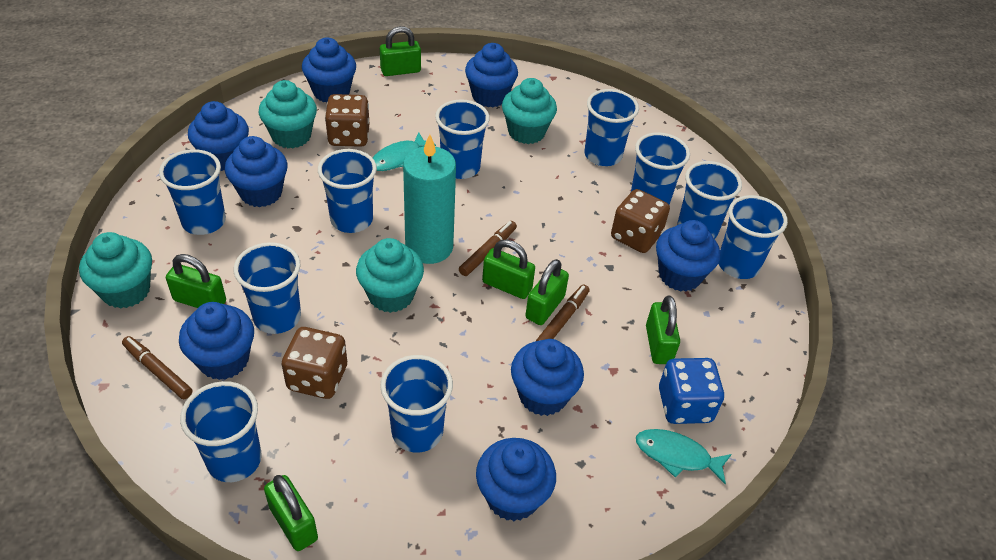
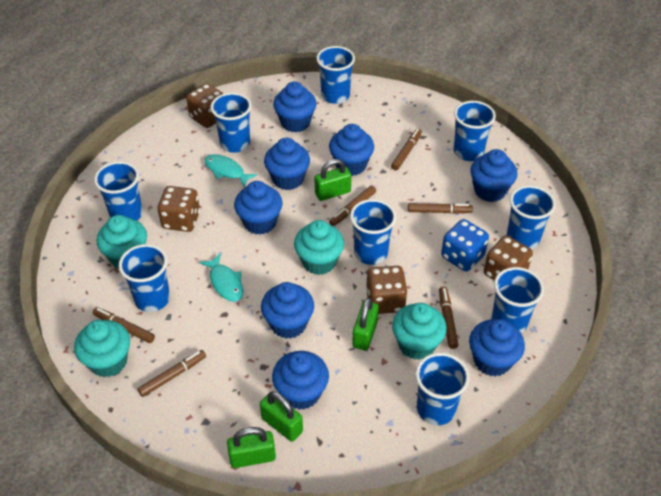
blue cup: [159,149,226,235] [180,381,262,482] [234,242,301,334] [318,149,377,233] [380,355,453,453] [435,99,490,179] [584,89,639,166] [631,132,690,205] [677,161,742,239] [718,195,788,279] = 10 -> [94,161,143,221] [119,244,170,312] [210,92,252,153] [316,46,355,104] [350,199,396,265] [415,353,470,425] [453,101,496,161] [491,267,544,334] [507,185,556,250] = 9
brown dice: [282,327,347,399] [325,94,369,147] [611,189,670,253] = 3 -> [158,186,200,232] [186,83,224,128] [366,266,408,314] [484,236,533,280] = 4
brown marker: [122,336,192,399] [459,221,517,276] [536,284,590,341] = 3 -> [93,307,155,343] [138,350,206,397] [329,186,376,226] [391,129,422,170] [408,203,473,214] [439,287,458,349] = 6
green padlock: [166,254,226,308] [264,475,318,551] [380,26,421,76] [482,240,535,299] [525,259,569,325] [646,296,680,364] = 6 -> [227,427,276,468] [260,391,303,442] [315,159,351,201] [352,297,379,350] = 4
turquoise candle: [403,134,456,264] = 1 -> none = 0

